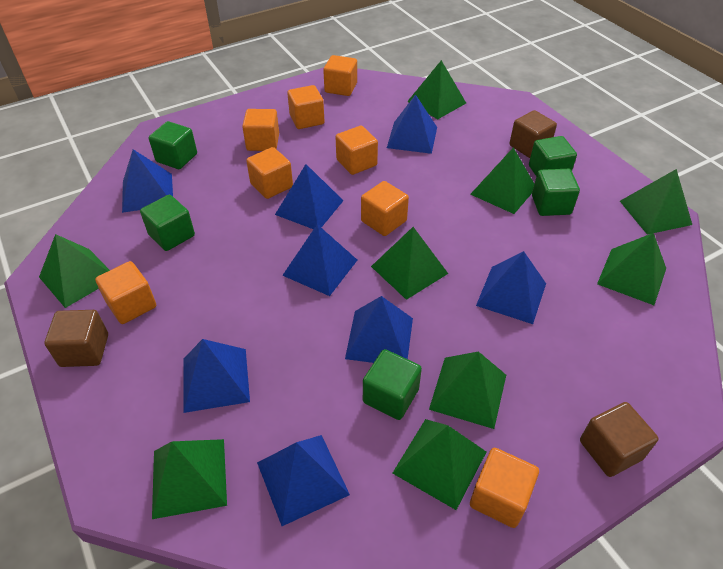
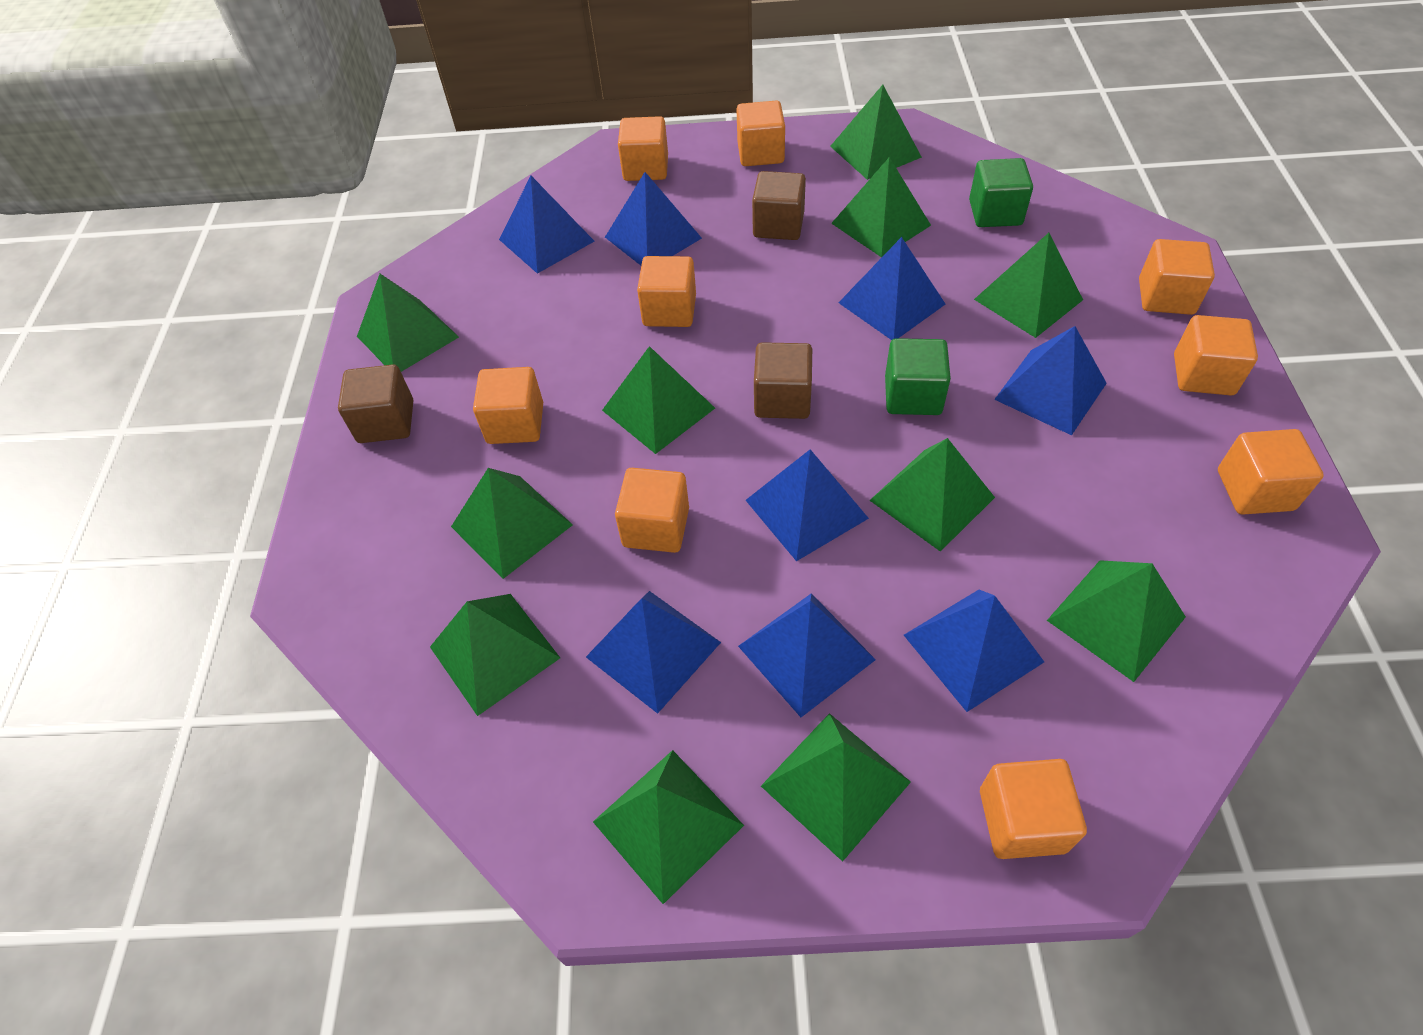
green cube: [140,195,195,251] [149,121,197,169] [363,349,422,420] [529,136,577,176] [532,169,580,216] = 5 -> [885,338,951,415] [969,158,1033,227] = 2
green pyramid: [39,234,110,308] [152,439,227,519] [371,227,448,300] [393,419,486,510] [407,60,466,119] [429,351,506,429] [470,147,534,214] [597,233,666,305] [620,169,692,235] = 9 -> [357,274,459,372] [430,594,560,716] [451,468,573,579] [593,750,744,904] [602,346,715,454] [761,713,911,862] [830,85,922,180] [831,157,931,257] [869,438,995,552] [974,233,1083,338] [1047,560,1186,682] = 11
orange cube: [95,261,156,324] [242,109,279,151] [246,147,293,199] [287,85,325,129] [323,55,357,96] [336,126,378,175] [361,181,409,236] [470,448,539,528] = 8 -> [473,367,543,444] [615,468,689,553] [618,116,668,181] [637,256,696,327] [736,101,785,166] [980,759,1087,859] [1139,239,1215,315] [1174,315,1258,395] [1218,429,1324,515] = 9

